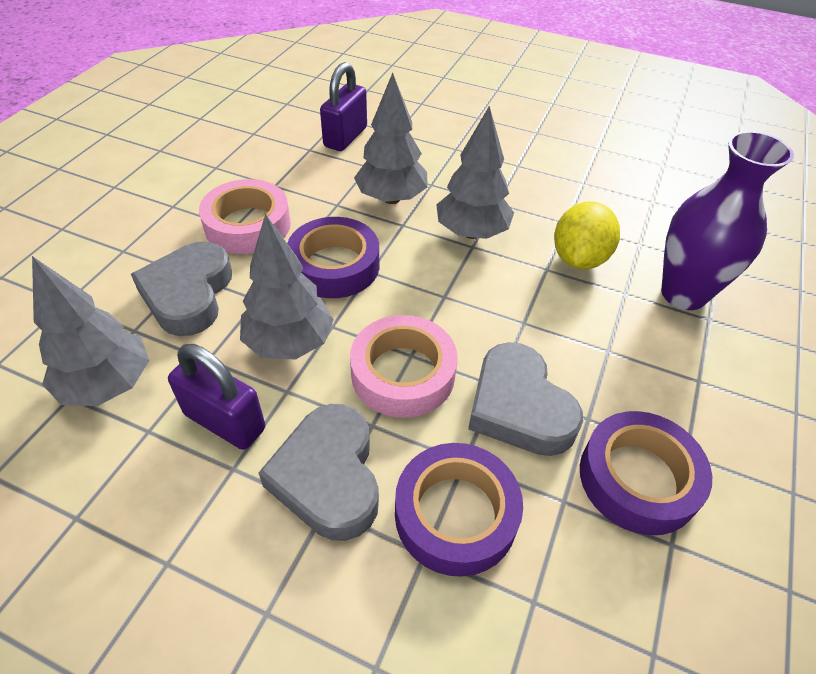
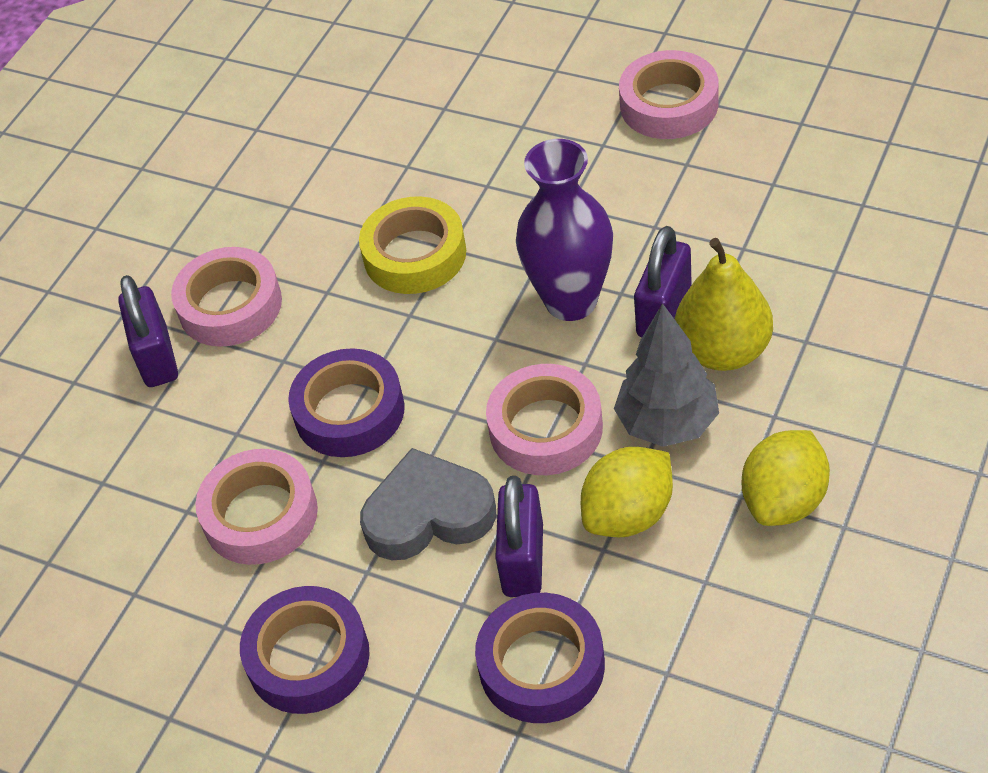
grey heart: [131,242,232,336] [258,404,379,541] [468,342,583,456] = 3 -> [360,448,497,560] = 1
grey tree: [32,256,149,406] [240,214,334,360] [354,72,428,204] [436,106,514,239] = 4 -> [614,303,719,447] = 1
pink tape: [199,179,291,254] [350,315,458,418] = 2 -> [171,247,282,347] [195,449,318,565] [486,364,603,475] [619,50,718,139] = 4
purple padlock: [168,344,265,450] [320,62,367,151] = 2 -> [118,275,178,387] [495,476,543,597] [634,226,692,337] = 3
yellow lemon: [554,201,620,270] = 1 -> [581,447,673,537] [742,430,830,526] = 2
yellow pear: none = 0 -> [675,238,773,371] = 1
yellow tape: none = 0 -> [359,196,466,294] = 1

